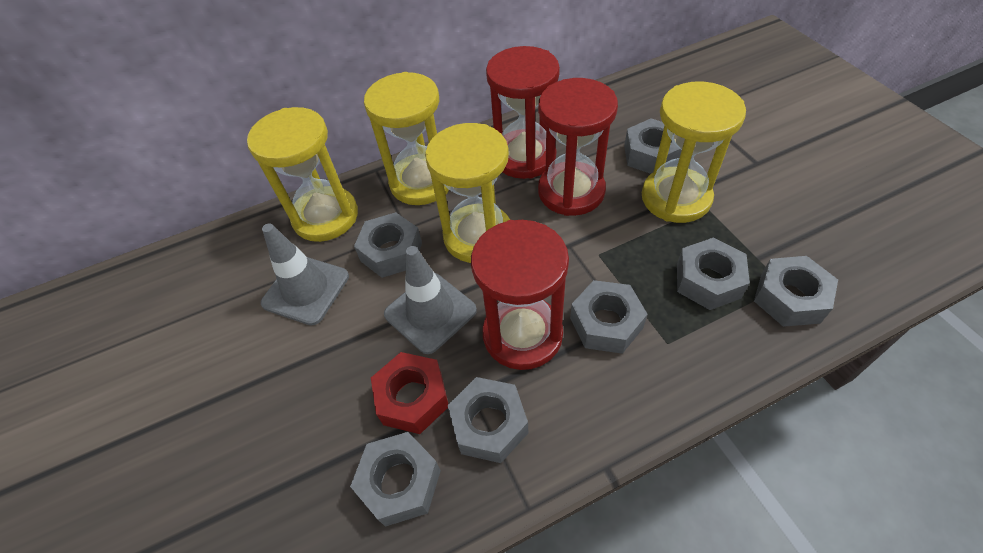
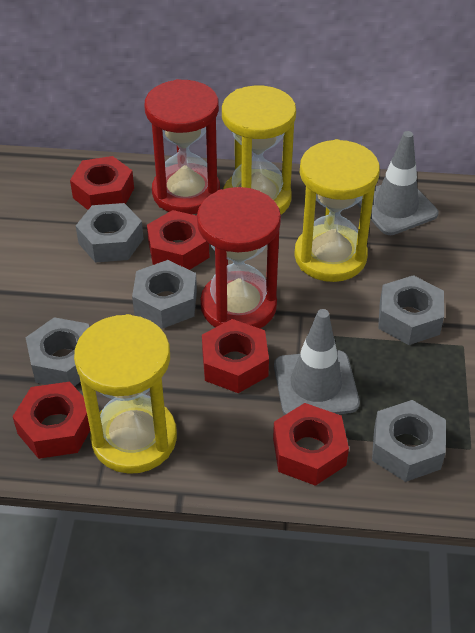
grey nut: [350,432,441,527] [354,212,422,278] [448,377,528,463] [570,280,648,354] [624,119,682,174] [677,238,750,310] [754,256,838,327] = 7 -> [25,317,89,386] [76,203,144,263] [132,260,197,329] [372,400,446,482] [378,275,444,345] = 5
red hourglass: [471,220,569,370] [486,46,560,179] [538,78,618,216] = 3 -> [144,79,220,214] [197,187,281,328] = 2
red nut: [371,352,448,434] = 1 -> [12,382,90,459] [70,156,134,210] [147,210,209,270] [202,319,269,393] [273,403,349,486] = 5
yellow hourglass: [247,107,358,242] [364,72,449,205] [425,123,510,263] [642,82,746,223] = 4 -> [74,314,177,474] [222,86,296,214] [294,139,380,282] = 3

